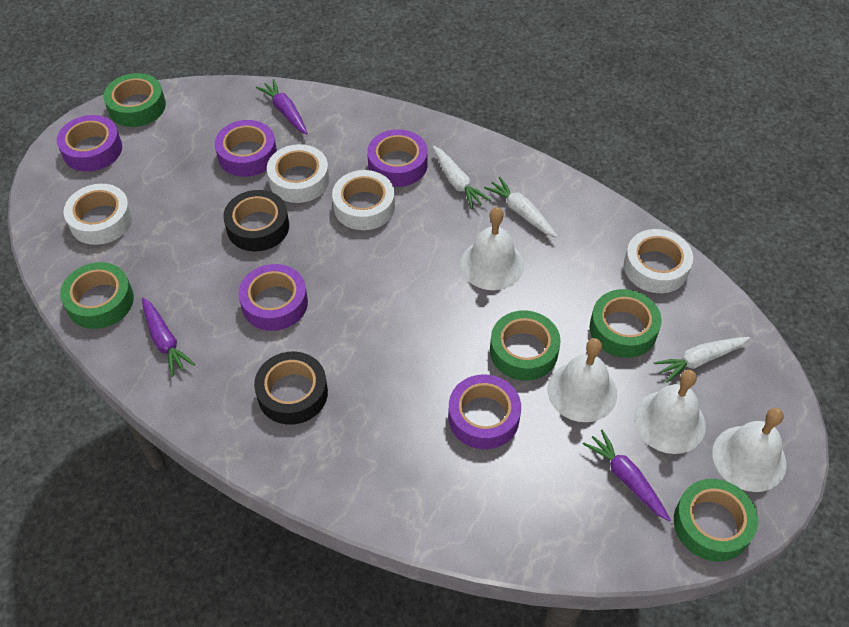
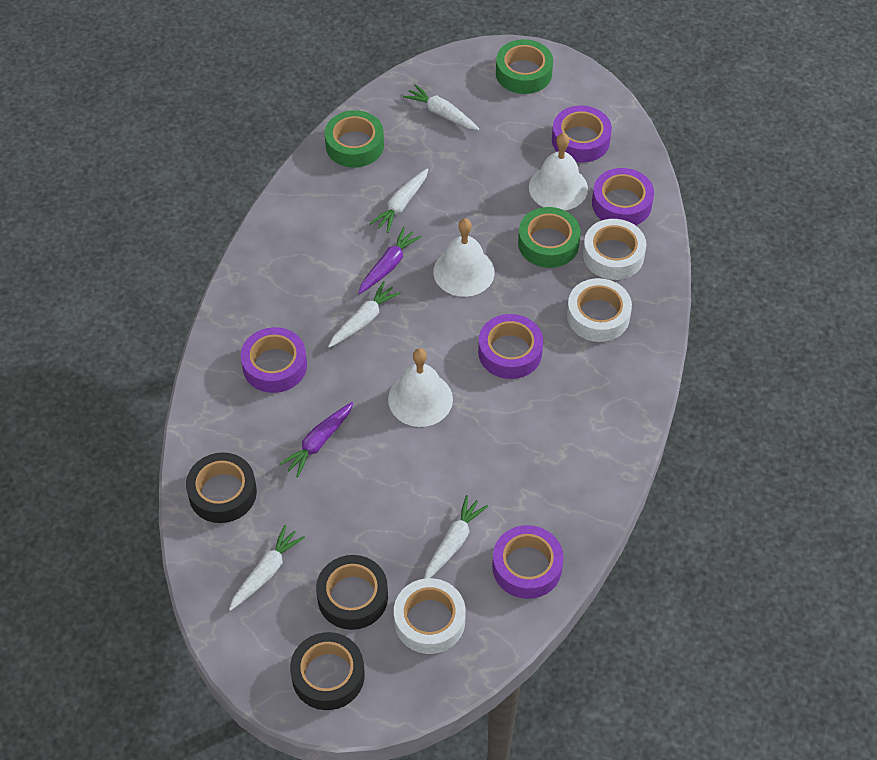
black tape: [223,190,289,251] [254,352,328,425] = 2 -> [186,452,257,523] [290,632,365,710] [316,555,388,630] = 3
green tape: [60,262,134,329] [104,73,166,127] [490,311,561,381] [590,289,661,358] [674,479,758,562] = 5 -> [325,110,384,168] [496,39,553,94] [518,207,581,268] = 3
purple carrot: [142,298,195,377] [256,79,308,135] [583,429,671,521] = 3 -> [279,402,353,477] [358,227,422,294] = 2
white bell: [460,207,524,290] [548,338,617,422] [634,370,706,454] [712,408,787,492] = 4 -> [388,348,453,427] [433,218,495,297] [529,133,588,210] = 3
white carrot: [433,146,490,209] [484,177,557,237] [653,337,750,383] = 3 -> [229,525,305,611] [328,281,401,348] [369,168,428,233] [403,84,479,130] [424,495,488,579] = 5
white tape: [63,184,133,245] [267,144,329,203] [332,170,395,230] [624,229,693,293] = 4 -> [394,578,466,654] [567,278,632,342] [583,219,646,280] = 3

